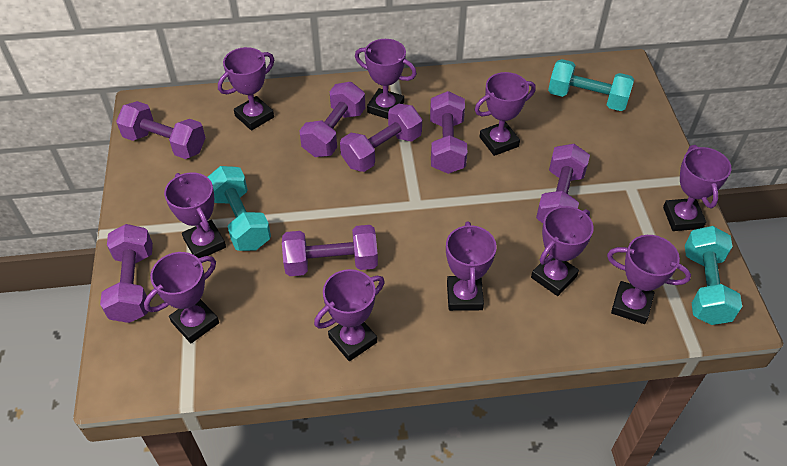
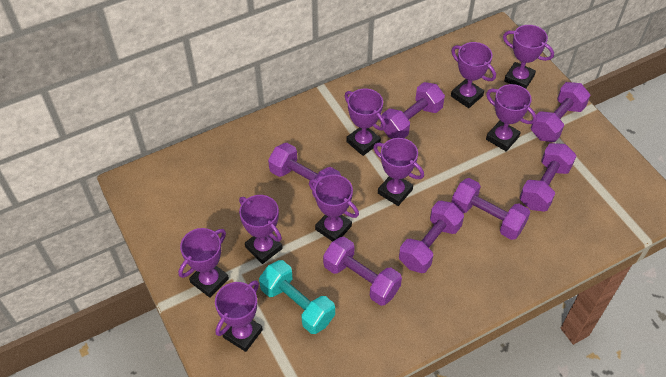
purple trophy: [144,252,219,343] [164,172,226,259] [218,47,274,131] [314,269,385,361] [355,39,417,119] [446,221,497,311] [475,72,536,156] [531,206,594,296] [607,235,691,324] [663,145,731,231] = 10 -> [178,228,229,298] [215,280,263,352] [239,195,283,264] [309,174,359,242] [345,88,386,156] [373,138,424,206] [451,42,496,108] [486,84,537,151] [503,25,554,89] = 9
turquoise dumbbell: [208,166,271,251] [548,59,634,111] [685,226,742,325] = 3 -> [259,260,335,334] = 1

